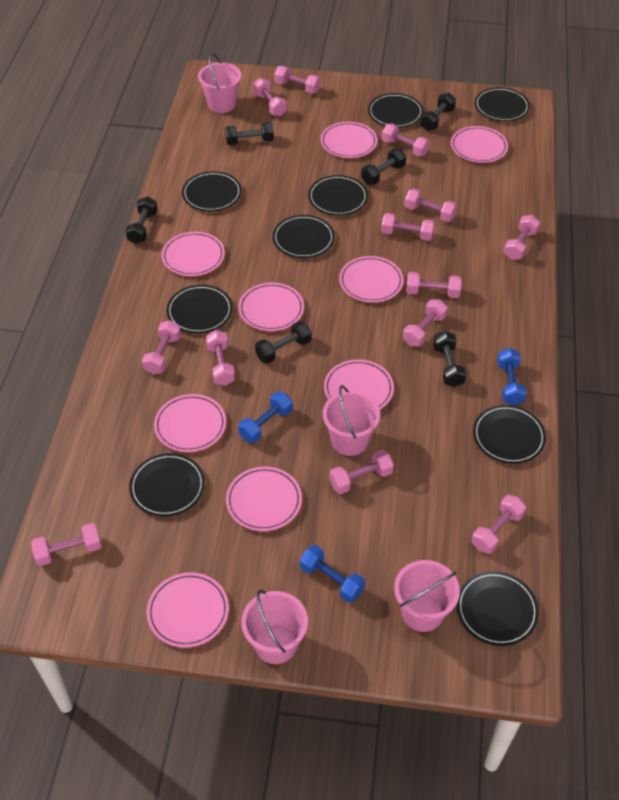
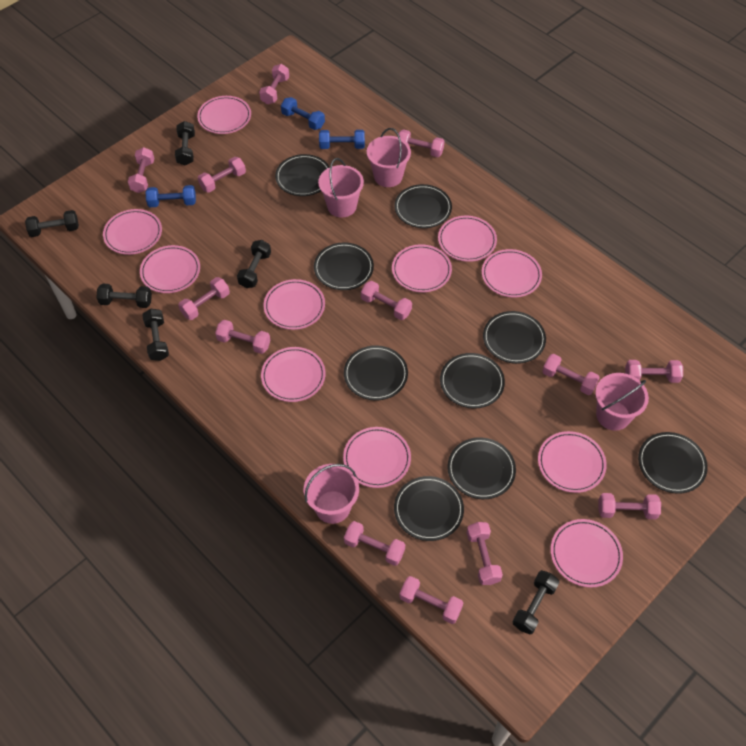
pink plate: [147,572,229,648] [154,394,226,452] [162,232,225,276] [226,467,302,531] [238,283,304,331] [321,122,377,158] [324,359,394,409] [339,256,404,303] [451,126,508,163] = 9 -> [103,209,162,255] [140,245,200,293] [197,96,251,134] [261,347,325,402] [263,279,325,330] [343,427,411,488] [392,244,452,292] [438,216,497,262] [482,249,542,297] [538,431,607,493] [551,519,623,588] = 11

